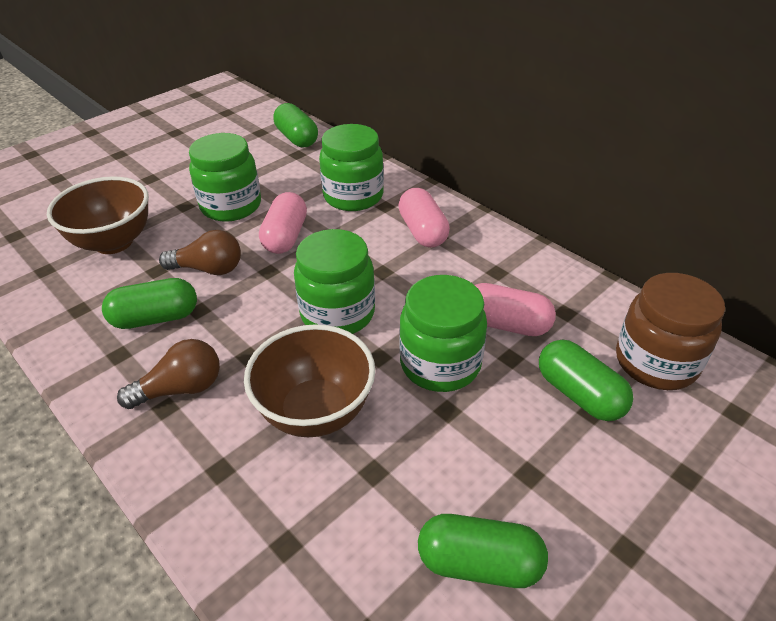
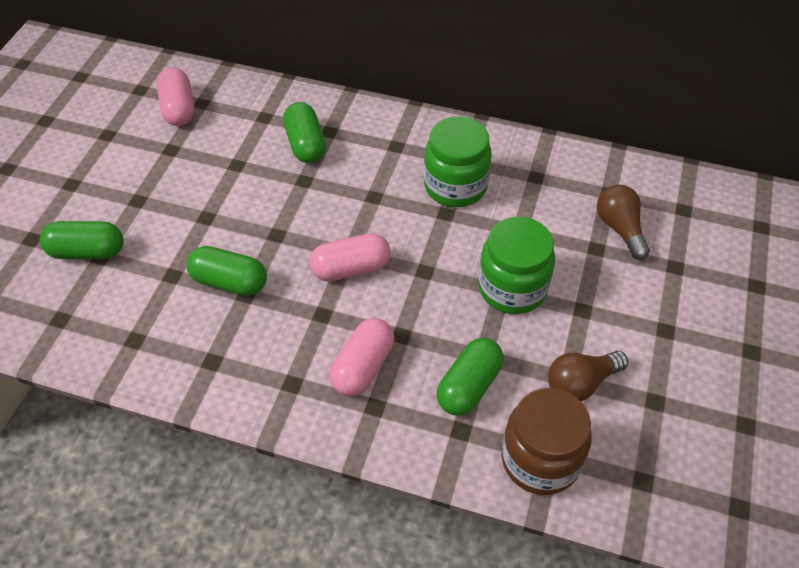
brown bowl: [47,176,149,254] [244,324,375,437] = 2 -> none = 0
green jar: [189,133,261,222] [294,229,375,334] [319,124,384,211] [399,275,487,392] = 4 -> [424,116,492,207] [478,217,555,314] = 2

